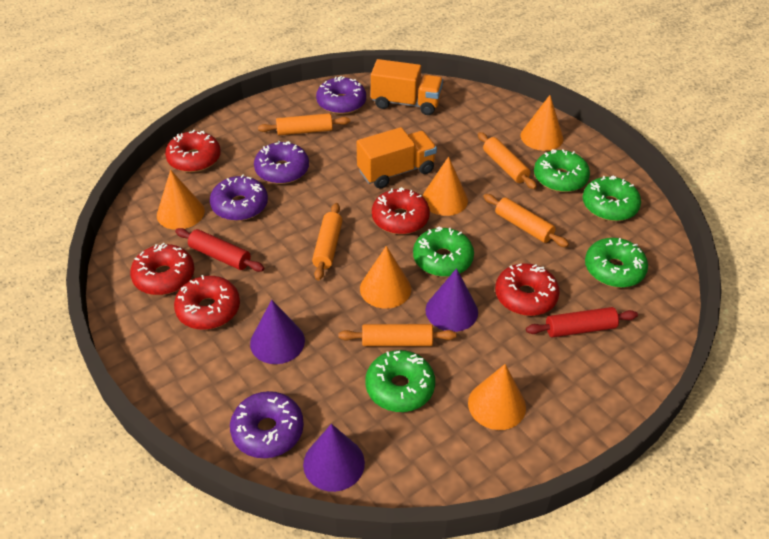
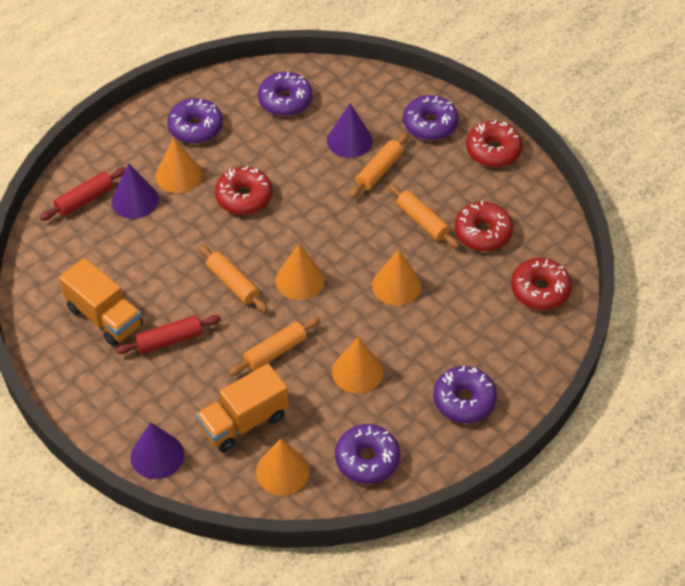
green donut: [365,350,435,412] [413,226,474,277] [534,149,590,192] [583,175,641,221] [585,238,648,288] = 5 -> none = 0
orange rolling pin: [258,113,350,135] [312,203,343,281] [338,324,457,346] [478,132,537,189] [483,194,569,247] = 5 -> [199,245,268,312] [229,317,320,376] [349,133,409,198] [388,184,459,248] = 4
purple donut: [210,175,268,221] [230,391,304,458] [254,141,309,184] [316,76,366,114] = 4 -> [167,98,223,144] [258,72,312,116] [335,424,400,484] [403,95,458,140] [433,366,497,423] = 5
red donut: [130,243,194,295] [165,130,221,172] [174,275,240,330] [372,187,430,234] [495,263,560,316] = 5 -> [215,166,272,215] [454,201,513,251] [466,120,522,167] [511,258,572,310] = 4

